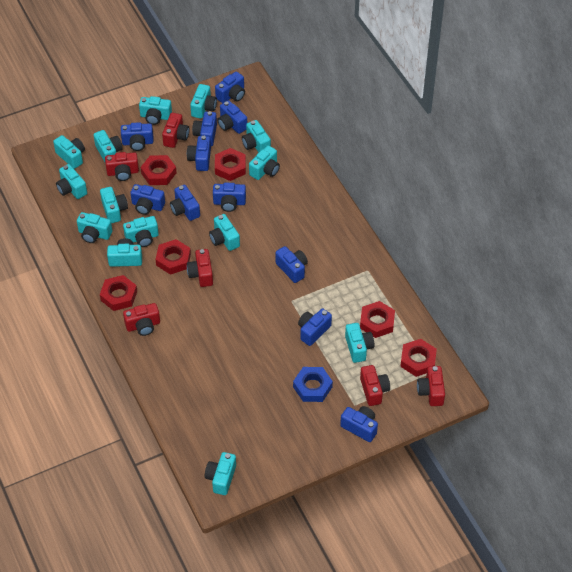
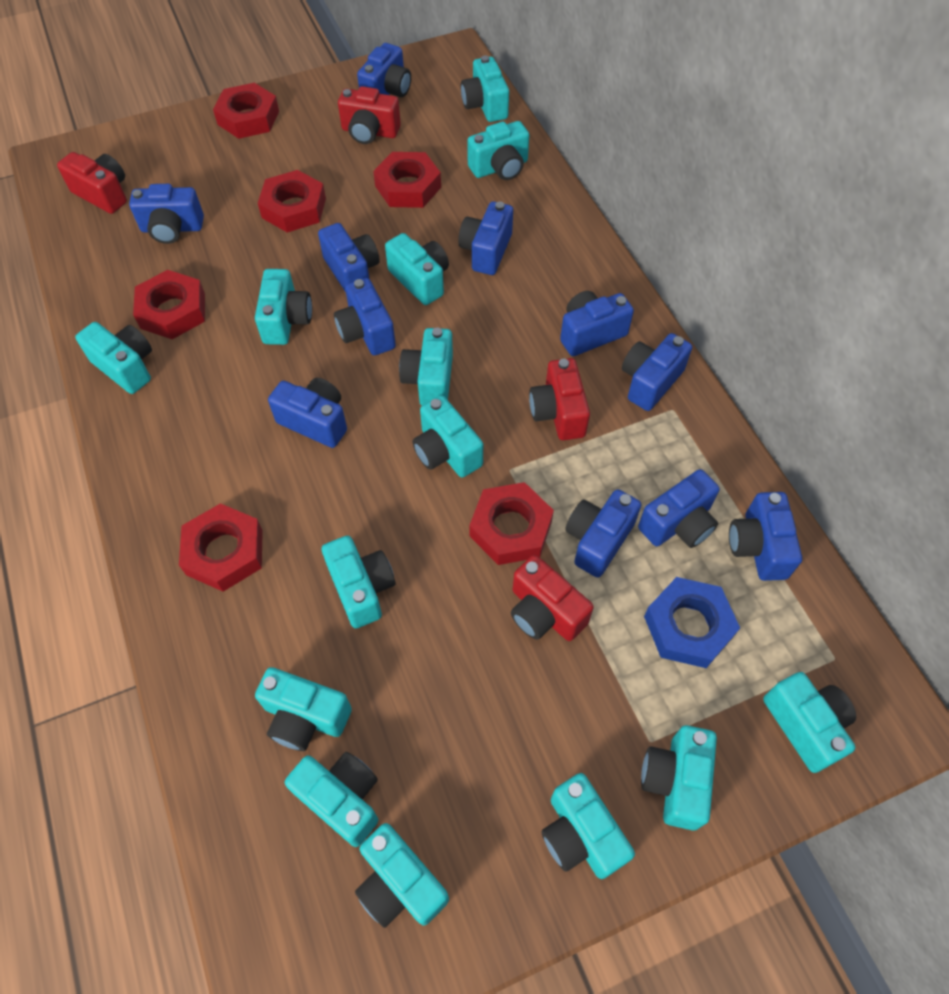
red camera: [105,152,139,181] [123,303,160,336] [162,113,189,148] [187,249,213,287] [360,365,390,406] [417,366,445,406] = 6 -> [57,152,127,214] [338,86,401,144] [511,555,594,641] [529,358,590,440] = 4

